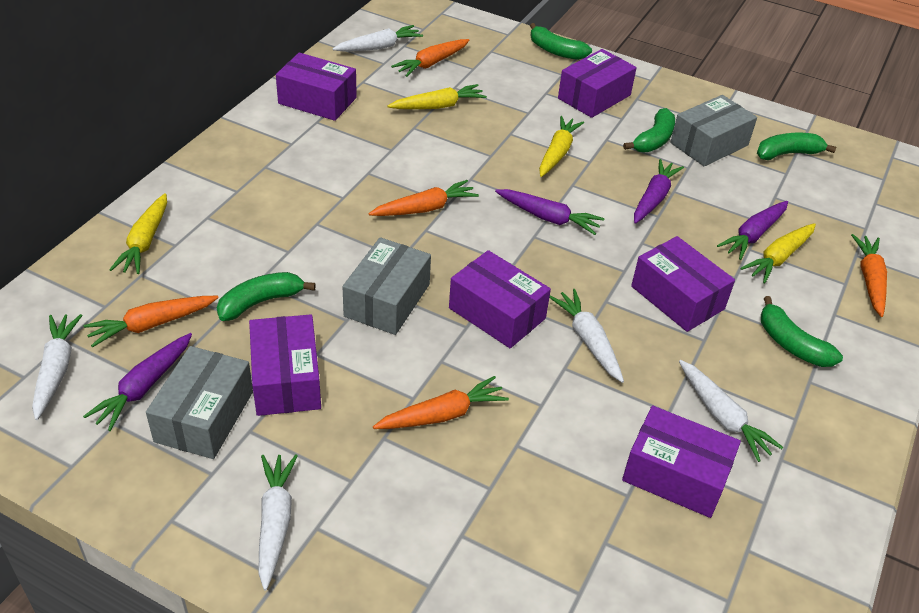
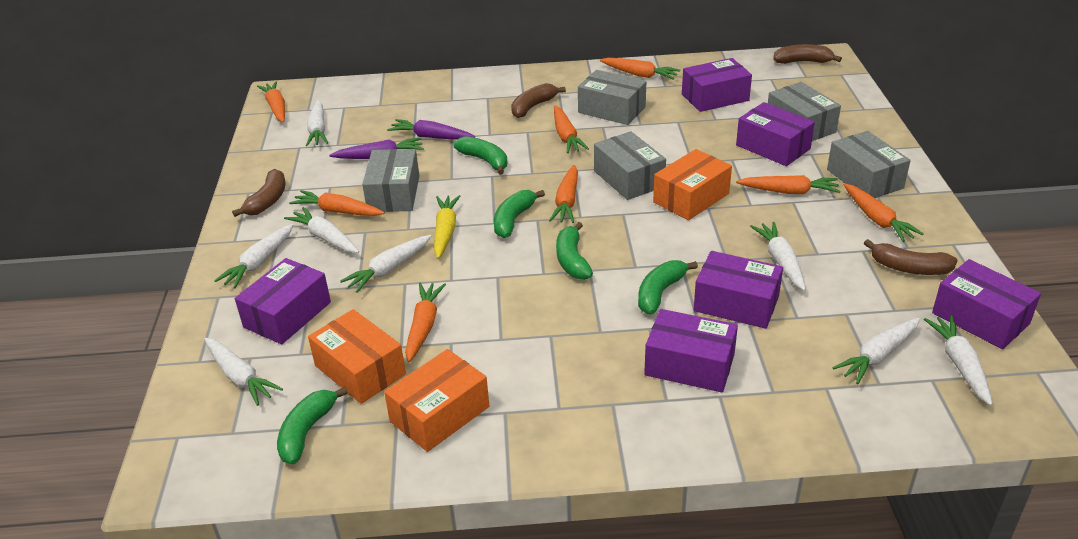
brown banana: none = 0 -> [232,169,286,217] [511,83,566,118] [773,44,842,64] [864,239,958,275] = 4
grey box: [146,346,253,459] [342,237,431,335] [670,95,757,166] = 3 -> [362,149,419,212] [578,70,646,125] [594,131,666,200] [768,82,841,141] [827,131,911,198] = 5
orange box: none = 0 -> [308,309,406,404] [384,349,489,452] [653,149,732,220] = 3
orange carrot: [84,296,219,347] [368,180,479,216] [373,376,509,429] [391,39,469,77] [851,234,887,317] = 5 -> [257,81,285,122] [289,190,385,216] [405,282,446,362] [549,165,578,223] [554,106,589,153] [600,58,680,80] [736,175,840,194] [844,183,924,242] = 8
purple carrot: [83,333,192,431] [495,189,605,235] [634,159,684,224] [717,201,788,260] = 4 -> [329,138,424,159] [387,119,475,140] = 2
white carrot: [32,314,83,420] [258,454,298,590] [332,25,423,51] [549,289,624,383] [679,360,783,462] = 5 -> [204,338,283,406] [214,224,293,288] [284,207,359,253] [306,100,328,146] [340,235,431,293] [750,222,806,291] [832,318,920,384] [924,316,993,406] = 8
yellow carrot: [109,193,167,274] [387,84,487,109] [539,116,584,177] [741,223,816,284] = 4 -> [434,195,460,258] = 1

